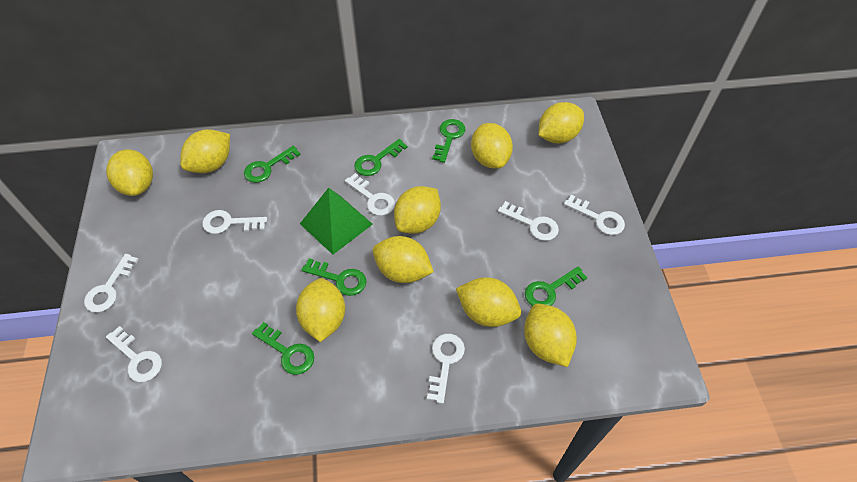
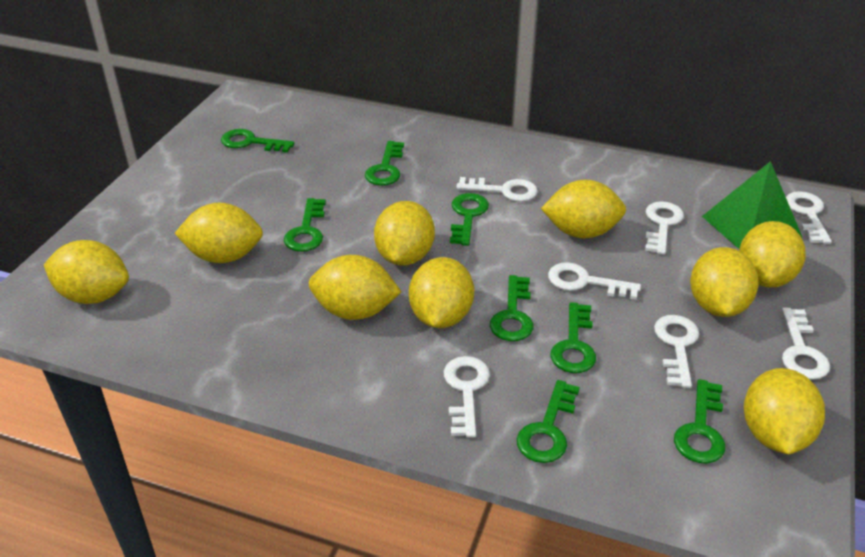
green key: [244,146,301,183] [252,322,314,375] [302,258,367,296] [354,139,407,176] [432,119,466,163] [525,266,587,306] = 6 -> [221,129,294,153] [284,198,326,252] [365,141,404,186] [450,193,489,246] [490,275,533,341] [517,380,580,463] [550,302,596,373] [674,379,725,464] = 8

